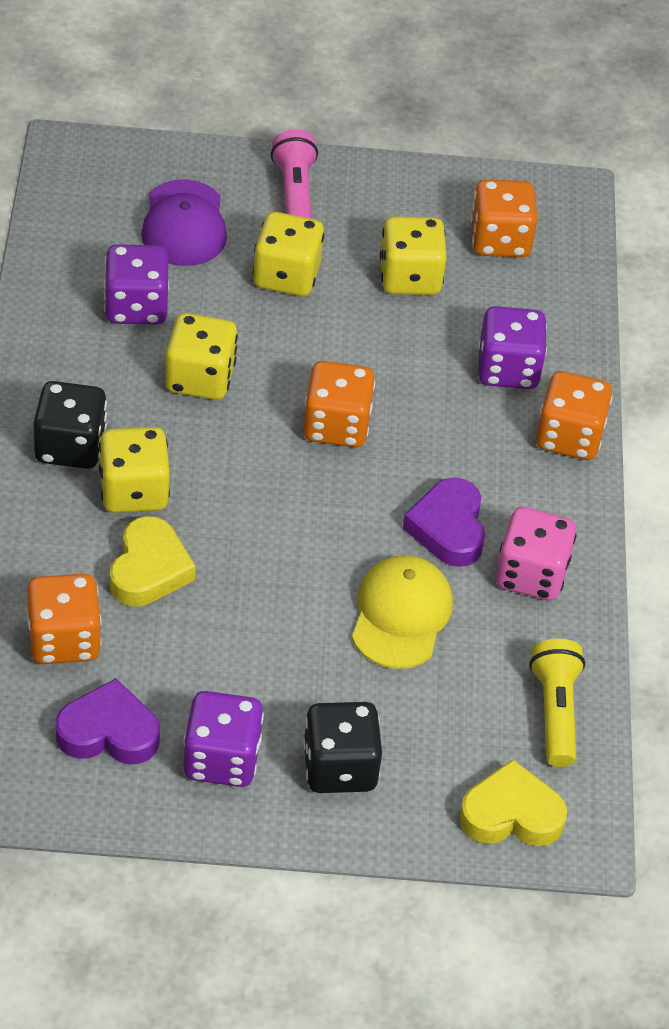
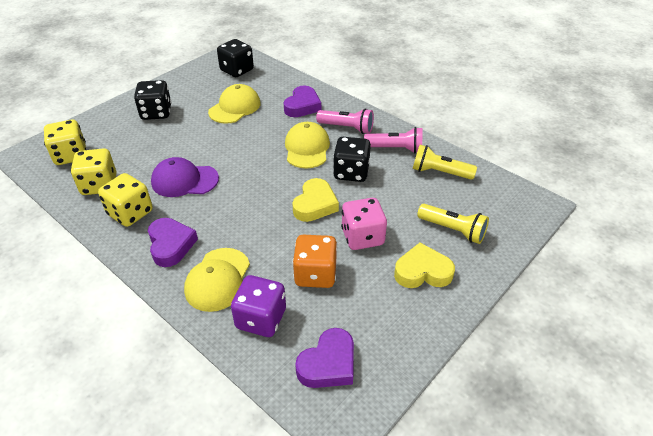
black dice: [33,381,107,469] [303,702,382,793] = 2 -> [134,80,171,120] [217,39,254,77] [333,137,371,182] = 3
orange dice: [27,574,102,664] [303,361,375,447] [471,179,538,257] [536,371,613,460] = 4 -> [293,235,337,288] = 1
pink flashlight: [271,130,318,219] = 1 -> [316,108,374,134] [364,127,423,153] = 2
purple dice: [104,244,169,325] [183,691,264,787] [478,306,547,389] = 3 -> [231,275,286,337] = 1
purple heart: [56,678,160,764] [403,478,485,567] = 2 -> [148,218,198,267] [284,85,321,117] [295,328,354,388] = 3
yellow cap: [352,555,453,669] = 1 -> [184,248,250,312] [208,84,261,124] [285,122,330,169] = 3
yellow dice: [99,427,170,513] [165,313,238,400] [253,212,324,296] [380,216,447,295] = 4 -> [44,120,86,165] [71,148,116,195] [98,173,153,227] = 3
yellow flashlight: [529,639,585,767] = 1 -> [413,145,477,180] [417,204,489,244] = 2

